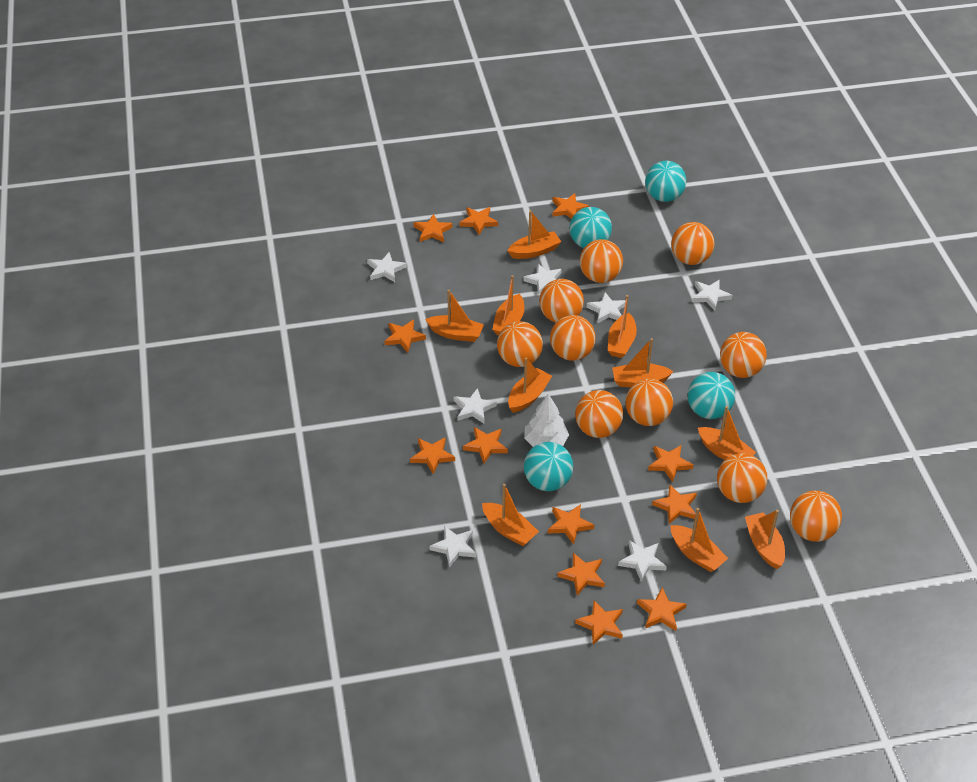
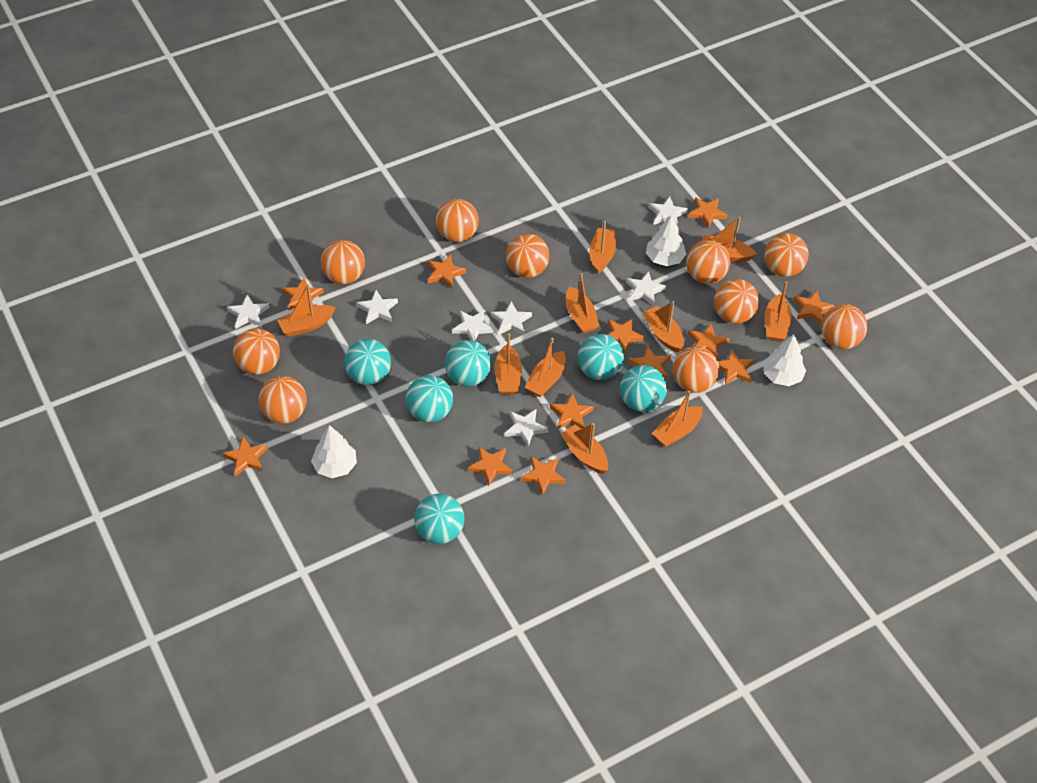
turquoise ball: [524,442,573,491] [569,207,612,248] [645,161,686,202] [688,372,735,419] = 4 -> [344,339,391,385] [406,375,453,422] [414,494,465,544] [445,340,491,386] [578,334,624,380] [620,365,667,412] = 6
white tree: [524,394,569,447] = 1 -> [311,425,357,478] [646,214,686,266] [763,334,806,386] = 3

